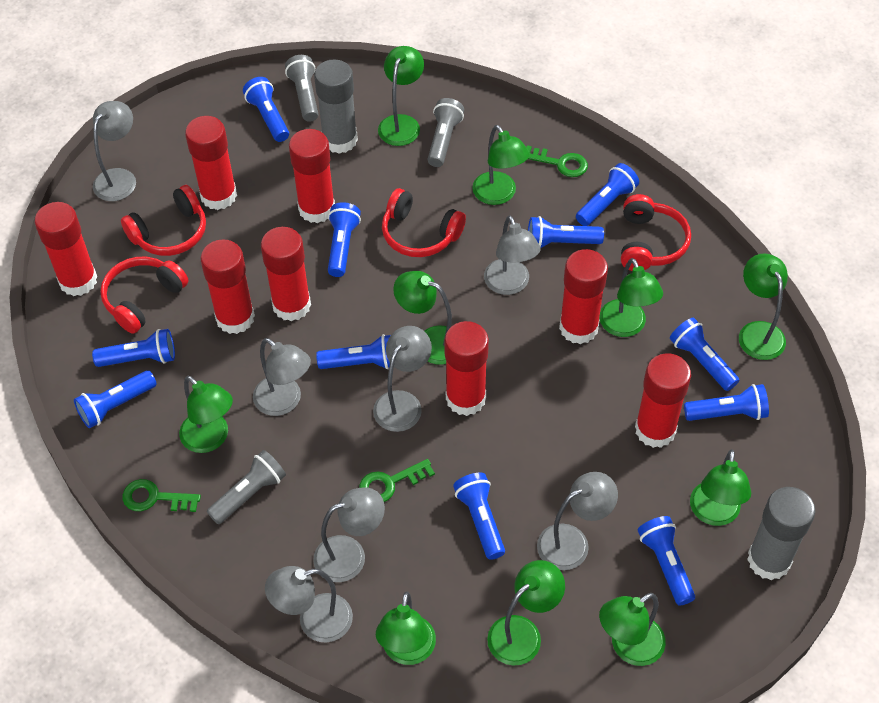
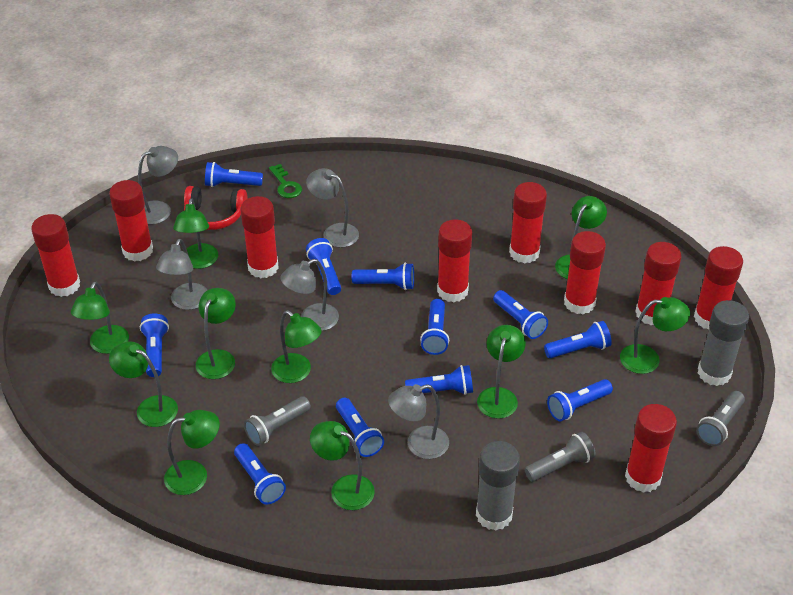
green key: [122,479,201,512] [359,459,435,502] [526,145,588,177] = 3 -> [269,164,302,198] = 1
grey lamp: [93,101,136,201] [253,338,311,416] [265,566,353,642] [313,487,385,582] [373,326,432,432] [484,215,540,295] [537,472,618,570] = 7 -> [138,146,178,224] [156,239,207,310] [280,259,339,331] [306,168,359,248] [388,384,449,459] = 5
red glue stick: [35,202,97,296] [185,116,237,210] [200,239,255,334] [261,227,311,321] [289,129,335,223] [444,321,489,416] [559,249,608,344] [635,353,691,448] = 8 -> [31,214,80,297] [109,180,153,262] [240,196,279,278] [437,219,472,302] [509,182,547,264] [564,231,606,314] [625,404,677,493] [635,242,682,325] [694,246,743,329] = 9
red headphones: [100,257,189,334] [121,185,206,256] [382,188,466,257] [621,194,691,271] = 4 -> [184,186,247,230] = 1

